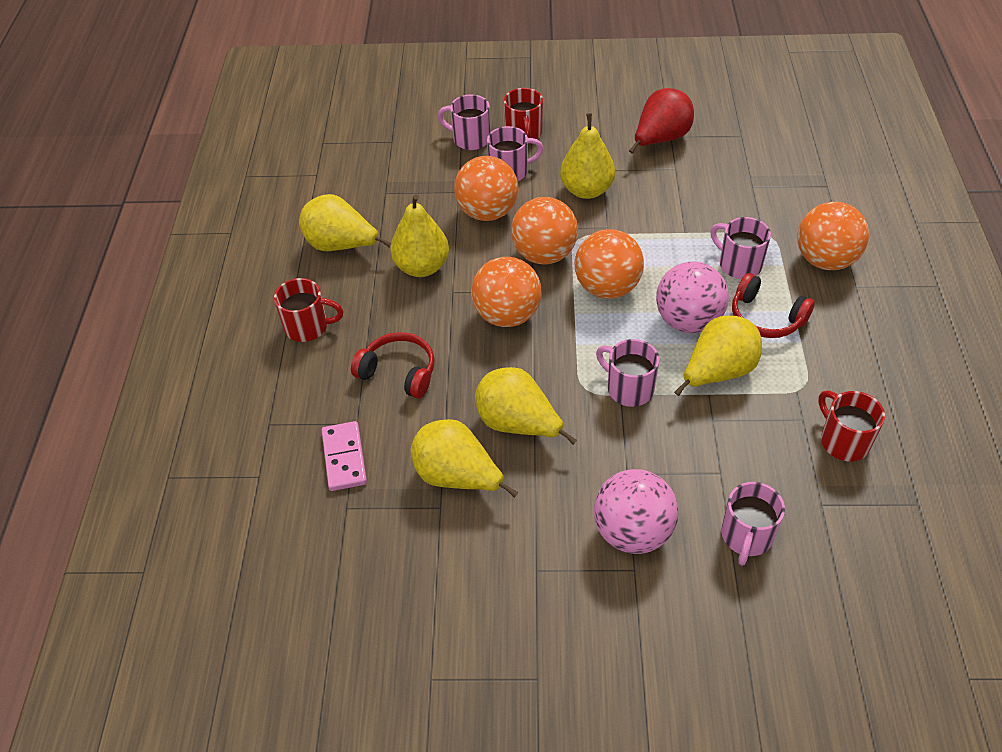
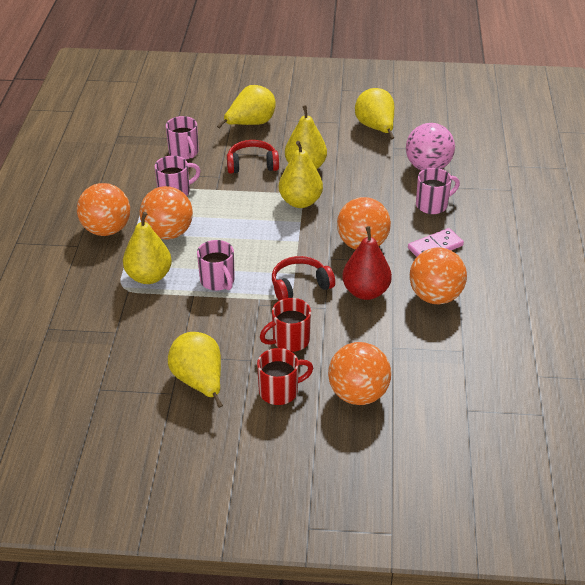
pink ball: [594,469,678,554] [656,262,729,333] = 2 -> [406,123,455,171] = 1
pink mug: [438,95,490,150] [487,126,544,181] [596,339,660,407] [711,217,771,279] [721,482,785,566] = 5 -> [155,156,200,196] [166,116,199,160] [197,240,235,291] [416,168,460,214] = 4
red mug: [274,278,343,342] [504,88,543,144] [818,390,885,461] = 3 -> [257,348,313,405] [260,298,311,352] = 2

